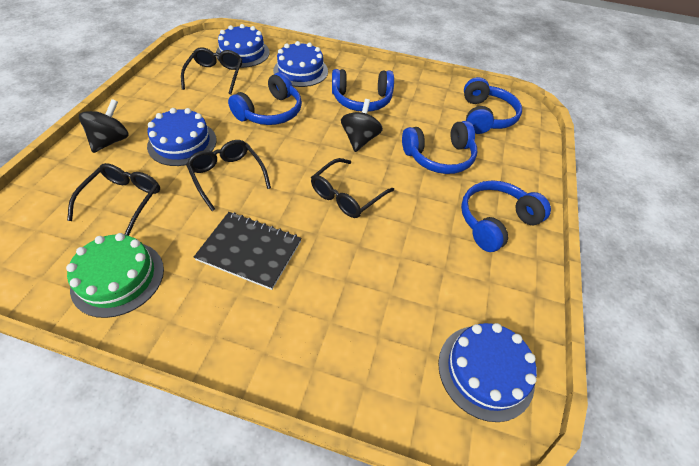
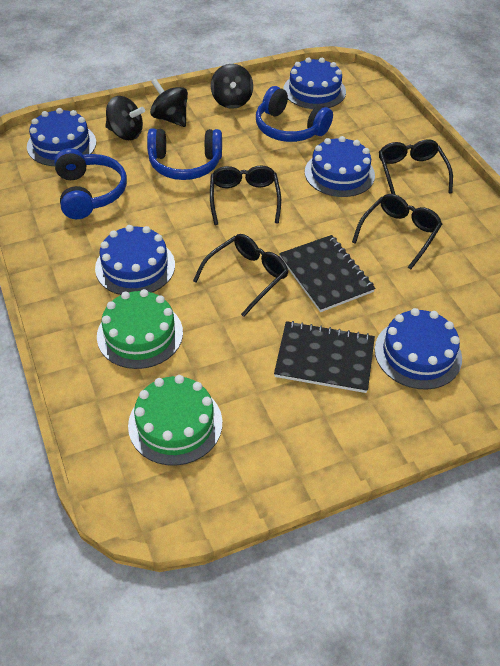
black notebook: [194,212,301,290] = 1 -> [274,321,375,393] [279,235,375,312] = 2
black spinning top: [79,99,129,153] [341,99,383,152] = 2 -> [105,96,145,140] [150,78,188,127] [211,64,253,109] = 3
blue cake: [147,108,217,166] [216,24,270,68] [273,41,328,87] [438,323,537,422] = 4 -> [27,108,96,166] [95,225,175,295] [283,57,346,109] [305,136,375,197] [375,308,462,390] = 5
blue headphones: [228,72,302,125] [332,69,394,112] [402,121,477,174] [461,180,551,252] [464,77,522,134] = 5 -> [54,148,127,219] [147,128,222,180] [256,86,333,142] = 3
green cake: [66,233,164,318] = 1 -> [97,289,183,369] [128,375,222,466] = 2

